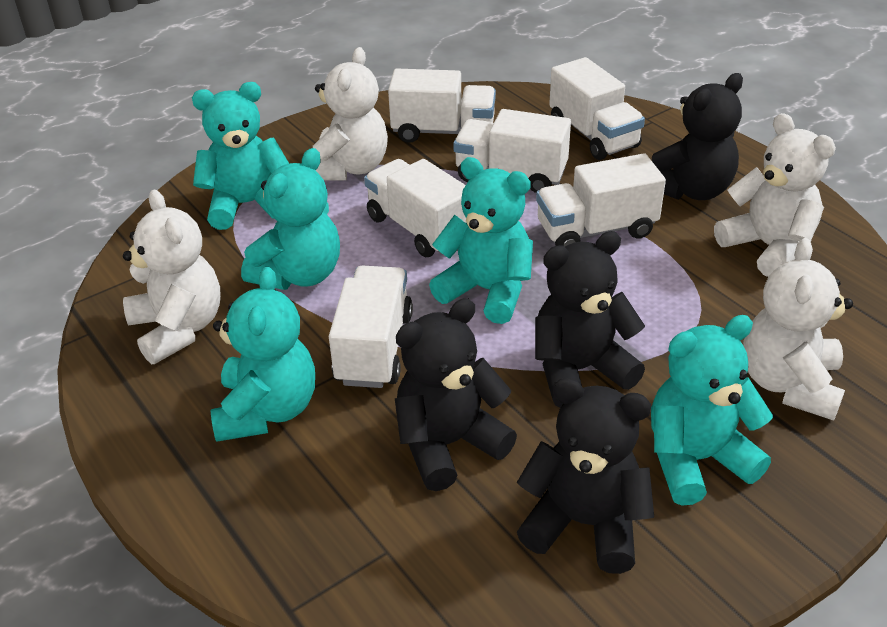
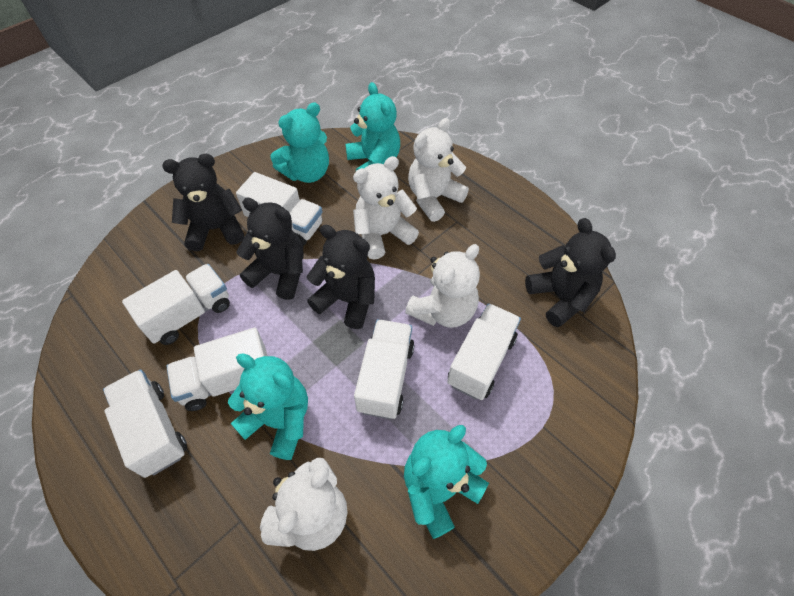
turquoise teddy bear: [192,82,289,230] [211,267,315,442] [241,148,340,290] [429,157,533,324] [651,315,773,506] = 5 -> [228,353,308,460] [270,102,329,183] [346,82,400,171] [404,425,489,539] = 4

